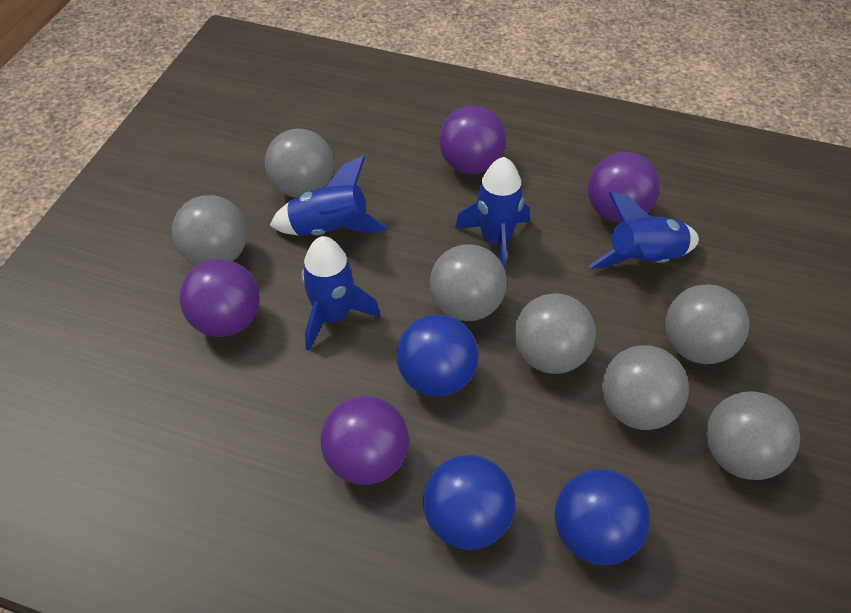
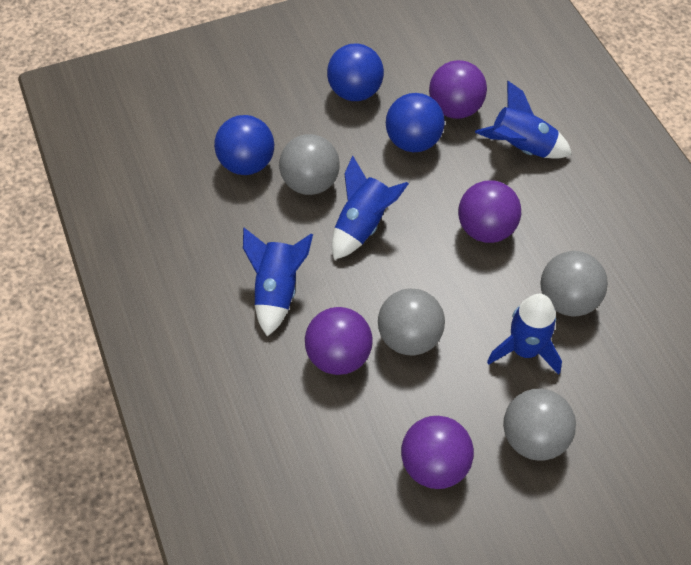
grey ball: [172,195,247,266] [265,128,334,198] [430,244,507,321] [514,293,596,374] [602,345,689,430] [665,284,749,364] [706,391,800,480] = 7 -> [279,134,340,195] [378,288,445,355] [503,389,576,460] [540,251,608,316] = 4

